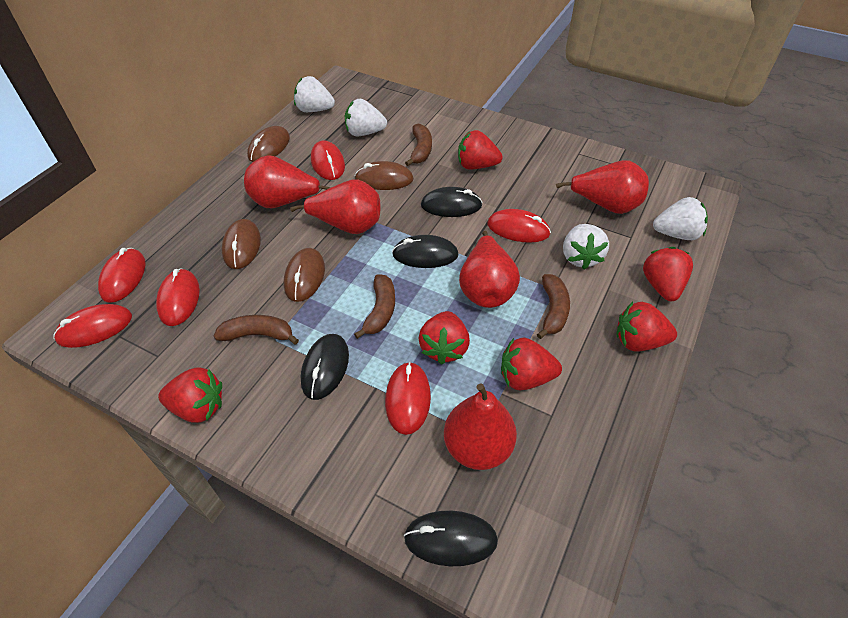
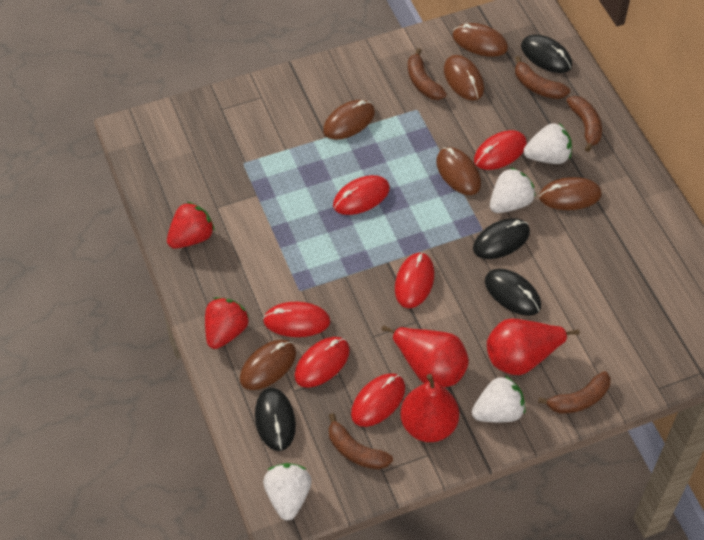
brown banana: [214,315,299,345] [354,274,395,339] [405,124,432,166] [537,274,570,339] = 4 -> [329,413,393,469] [408,48,447,100] [515,56,570,99] [538,371,611,414] [566,96,602,152] = 5
brown mouse: [222,219,261,269] [247,126,290,162] [284,248,325,302] [355,161,414,190] = 4 -> [240,340,296,390] [323,100,375,140] [436,147,481,195] [444,55,484,101] [453,23,508,57] [539,177,602,210] = 6
red pear: [244,155,330,208] [290,179,380,234] [444,383,517,470] [459,231,520,308] [556,160,649,214] = 5 -> [382,326,469,387] [400,374,459,442] [487,318,580,375] = 3
red strawberry: [158,367,222,423] [419,311,470,365] [458,130,503,170] [501,337,562,390] [616,302,677,352] [643,247,693,301] = 6 -> [167,202,215,249] [205,297,249,349] = 2

